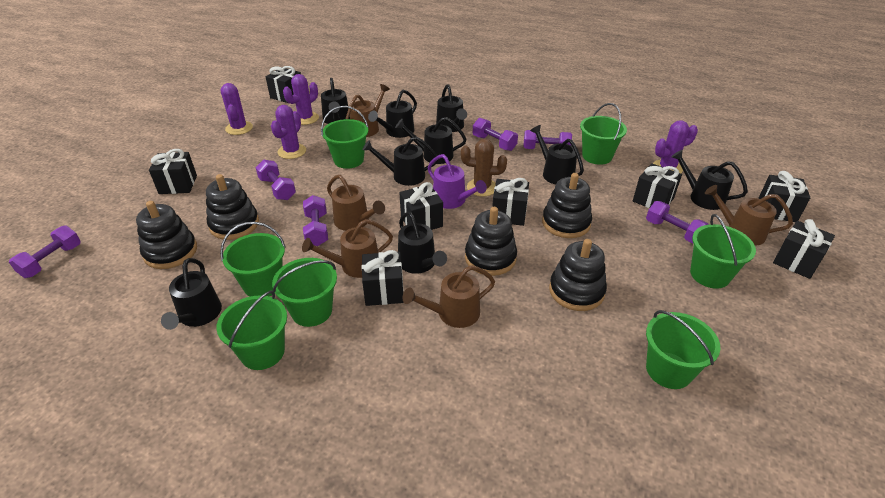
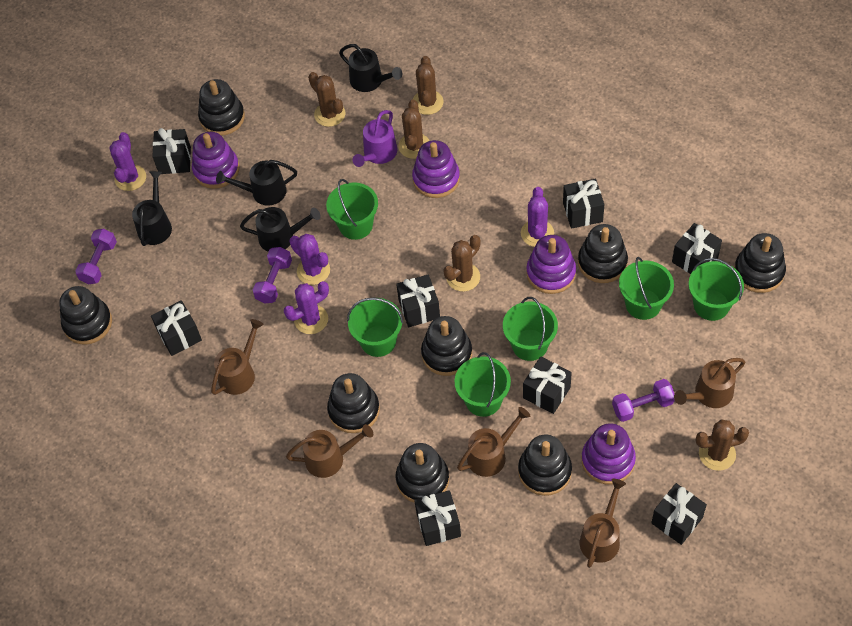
black stacking toy: [136,201,197,269] [206,174,259,240] [465,207,517,276] [542,173,592,238] [549,239,607,311] = 5 -> [59,286,112,345] [198,79,245,136] [327,373,380,433] [396,443,449,503] [421,316,472,376] [518,434,572,496] [578,224,628,283] [734,233,786,293] = 8
black watering can: [161,258,222,330] [321,78,350,124] [362,137,438,186] [368,90,417,138] [395,117,467,164] [398,212,447,274] [436,84,467,132] [530,125,584,184] [671,150,748,210] = 9 -> [132,171,172,246] [216,160,297,206] [240,207,321,252] [339,44,402,92] = 4
brown cactus: [461,139,507,196] = 1 -> [308,72,345,127] [398,99,429,159] [413,56,444,115] [443,235,481,292] [696,419,749,471] = 5
green bucket: [216,290,287,370] [220,222,285,297] [272,258,337,327] [321,106,369,169] [580,103,627,165] [646,310,720,389] [690,214,756,289] = 7 -> [326,179,378,240] [347,298,403,357] [455,352,511,417] [503,297,558,361] [619,257,674,320] [688,258,744,321] = 6
purple dumbbell: [9,226,81,278] [256,160,296,200] [303,195,328,246] [473,118,518,151] [523,130,572,149] [646,201,709,243] = 6 -> [75,229,117,284] [253,247,292,303] [612,379,675,422] = 3
purple stacking toy: none = 0 -> [192,132,239,189] [412,140,460,198] [526,235,576,294] [582,423,636,485] = 4

